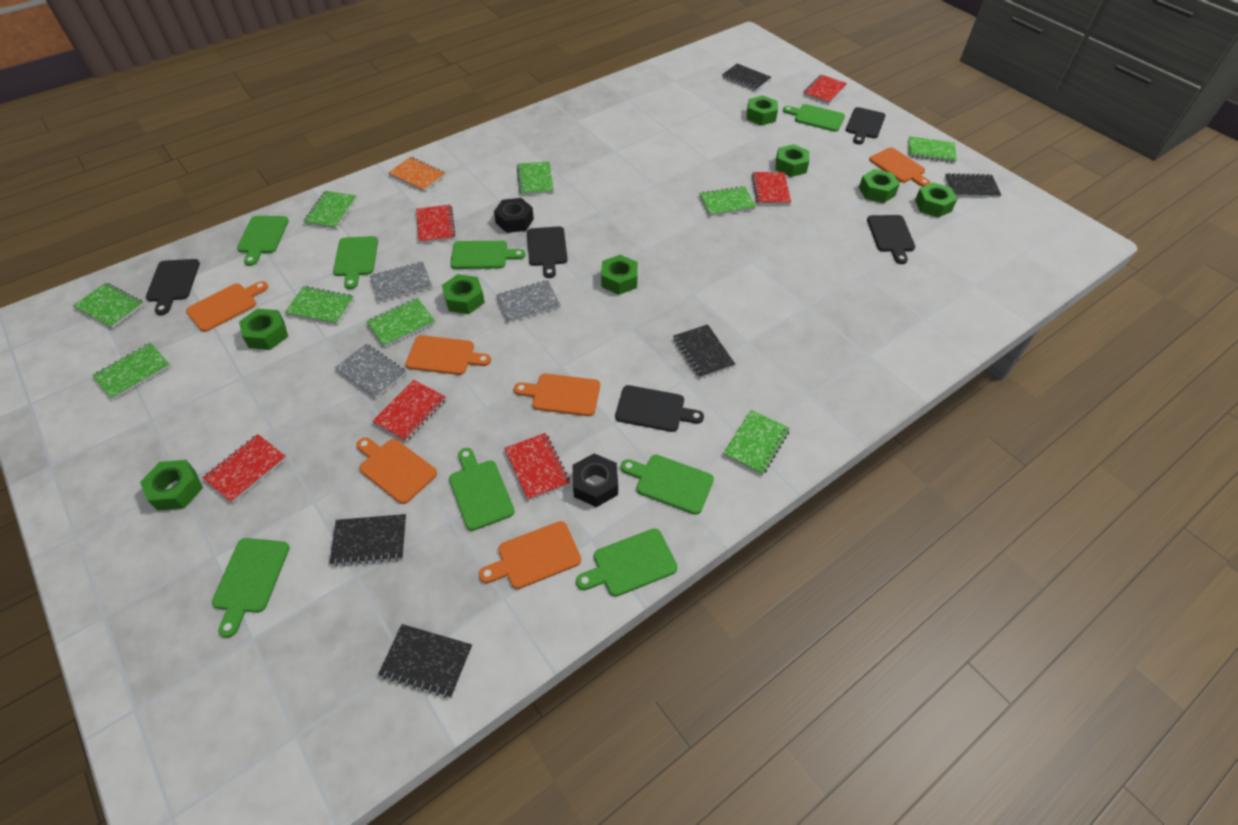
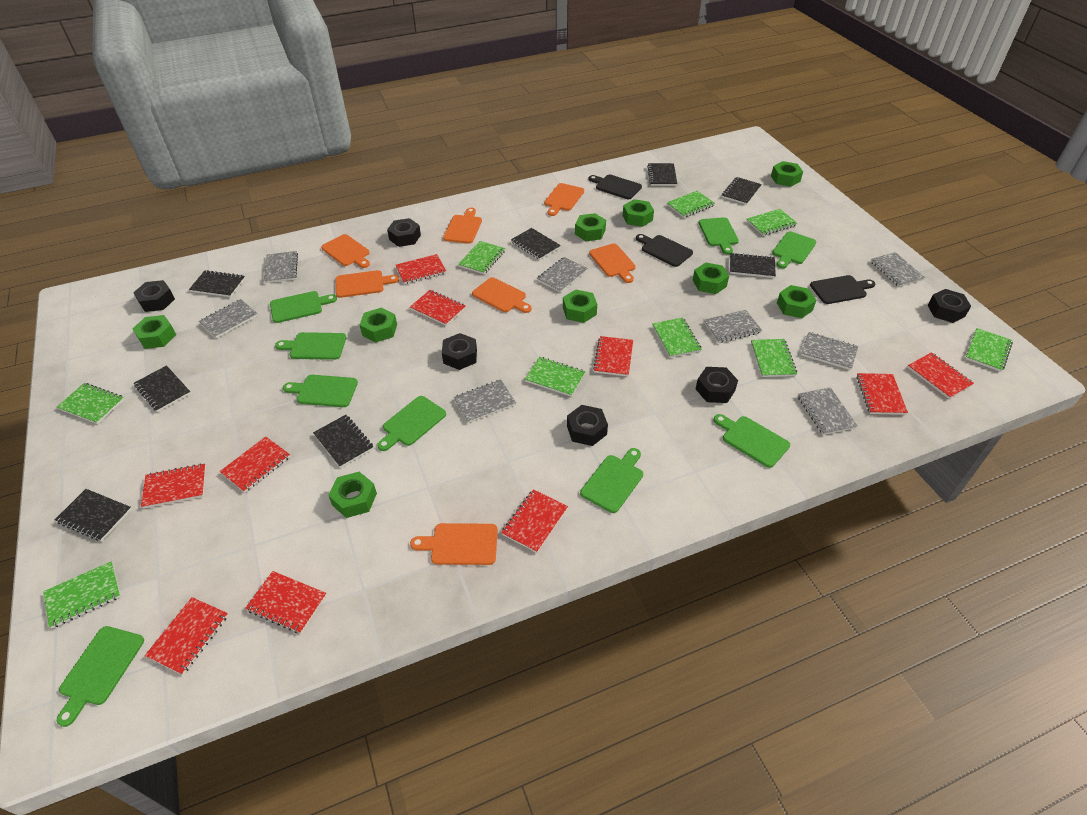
black cutting board: [146,259,200,315] [527,226,568,278] [615,385,704,432] [846,107,886,144] [867,215,915,264] = 5 -> [589,175,642,199] [636,234,693,267] [810,275,876,304] = 3
black notebook: [330,514,406,566] [378,624,472,698] [673,324,735,378] [722,64,771,91] [945,173,1001,198] = 5 -> [55,489,132,541] [134,365,191,412] [189,270,245,297] [313,415,373,468] [511,228,561,260] [647,163,677,186] [722,177,762,205] [730,253,776,278] = 8
black nut: [494,198,534,233] [572,453,618,507] = 2 -> [133,280,175,312] [387,218,421,247] [442,333,477,370] [567,405,608,446] [696,367,738,403] [928,289,971,323] = 6
green cutting board: [212,538,290,638] [237,216,289,266] [333,236,378,289] [449,448,515,531] [450,241,525,269] [576,528,678,597] [621,455,714,515] [783,104,845,132] = 8 -> [57,626,144,727] [270,291,337,323] [275,332,346,360] [283,375,358,407] [377,396,446,451] [580,448,643,513] [699,217,739,255] [714,414,790,468] [772,231,816,268] = 9
green nut: [140,460,203,511] [239,309,288,350] [442,274,485,314] [601,255,638,295] [747,96,778,126] [776,144,809,177] [859,169,900,203] [915,182,957,218] = 8 -> [132,315,176,349] [328,472,377,518] [360,308,397,342] [563,290,597,323] [575,213,606,241] [622,199,654,227] [693,263,729,294] [771,161,803,187] [777,285,816,318] = 9
grey notebook: [335,344,406,399] [370,262,432,302] [496,280,561,322] = 3 -> [199,299,258,338] [264,251,298,283] [454,380,516,423] [537,257,588,293] [704,310,762,343] [798,387,858,435] [801,332,858,370] [870,252,925,287] = 8
orange cutting board: [186,281,268,332] [356,437,437,504] [406,335,491,375] [479,521,581,589] [514,374,600,416] [869,147,931,187] = 6 -> [321,234,370,268] [336,270,399,298] [410,523,498,565] [443,208,482,244] [472,277,532,313] [544,183,584,216] [589,243,636,283] = 7
orange notebook: [388,157,446,192] = 1 -> none = 0
red notebook: [202,434,287,503] [372,380,446,442] [416,205,456,243] [504,433,570,501] [751,172,791,204] [803,75,847,104] = 6 -> [141,464,206,508] [145,597,228,675] [220,436,290,492] [245,571,327,633] [396,254,446,284] [410,290,466,326] [501,489,568,553] [593,336,633,377] [856,373,908,415] [907,352,974,399] = 10

